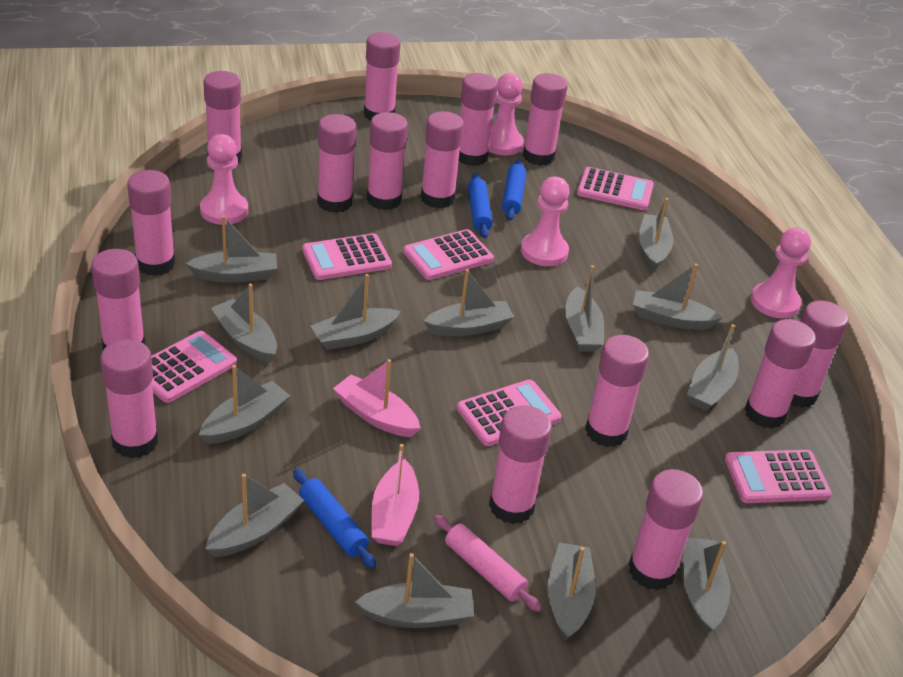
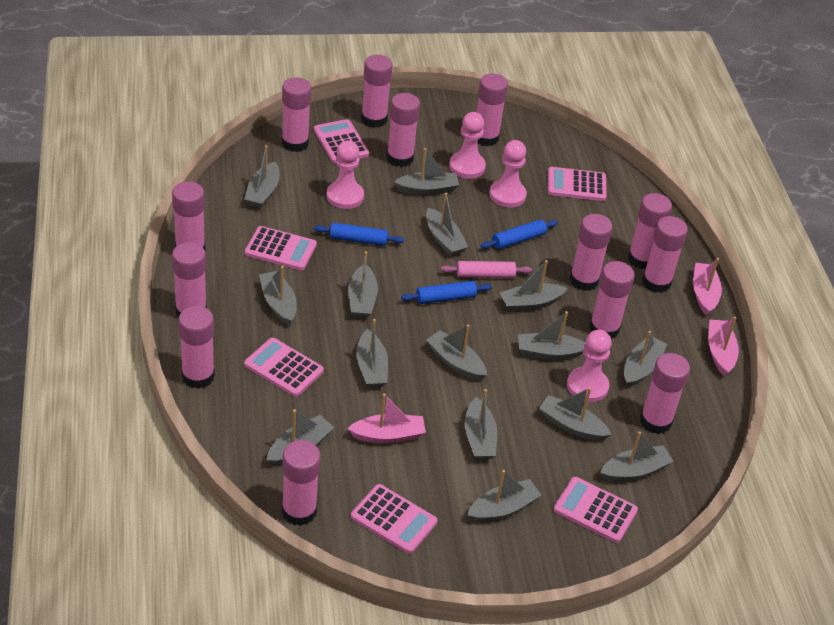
grey boat: [185,215,277,283] [199,365,290,444] [206,474,304,557] [211,284,277,363] [311,274,401,350] [355,553,474,628] [423,269,514,336] [547,542,595,640] [565,265,604,352] [633,264,723,330] [639,198,673,271] [682,538,730,634] [687,324,739,411] = 13 -> [244,145,280,208] [259,266,297,325] [267,409,334,466] [348,251,378,318] [356,319,388,388] [394,148,459,195] [426,193,468,256] [426,324,487,381] [465,389,497,459] [467,470,541,522] [500,260,568,312] [518,311,586,360] [539,387,612,441] [600,431,674,482] [624,331,667,387] = 15
pink boat: [333,359,420,437] [371,444,419,546] = 2 -> [347,393,426,444] [693,258,722,316] [708,317,739,376] = 3
pink glue stick: [91,249,146,350] [100,339,158,458] [127,170,175,276] [203,71,242,163] [317,114,356,213] [364,32,401,121] [367,112,408,210] [421,111,464,208] [459,73,498,166] [489,405,552,524] [523,73,568,166] [585,335,649,447] [629,469,703,590] [745,319,816,428] [791,300,848,408] = 15 -> [172,181,205,250] [172,242,207,317] [179,306,215,389] [282,77,311,152] [282,440,321,526] [361,55,393,128] [387,93,420,167] [477,73,508,147] [570,214,613,291] [589,261,635,339] [628,193,672,269] [640,353,690,434] [642,216,688,293] = 13

